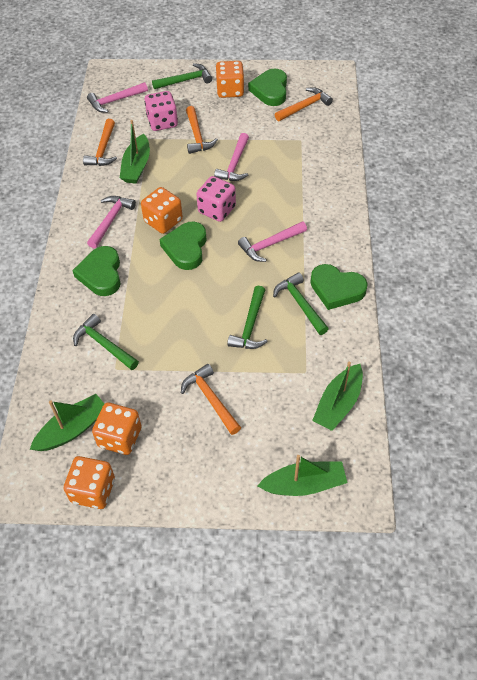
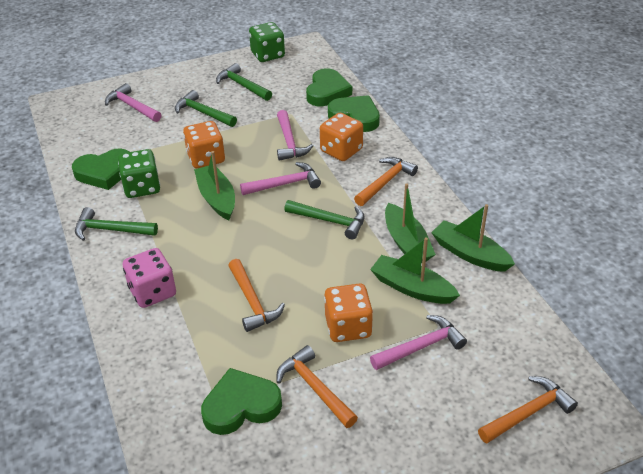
green dice: none = 0 -> [118,149,160,198] [249,22,285,62] = 2
orange dice: [64,456,115,509] [92,403,141,455] [141,187,183,234] [215,61,244,98] = 4 -> [183,121,225,168] [320,113,363,161] [324,283,373,342] = 3
pink dice: [145,91,178,131] [196,176,236,222] = 2 -> [123,248,176,308] = 1

